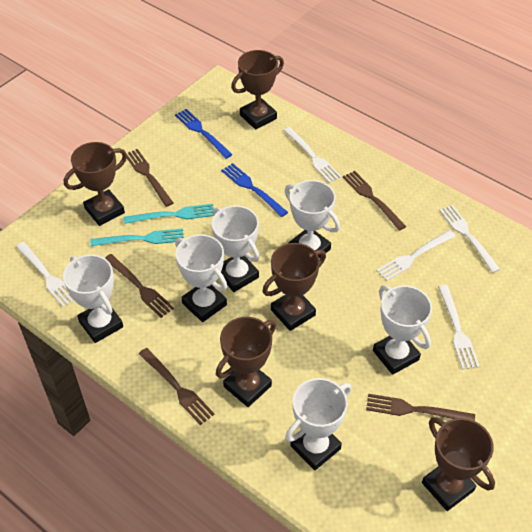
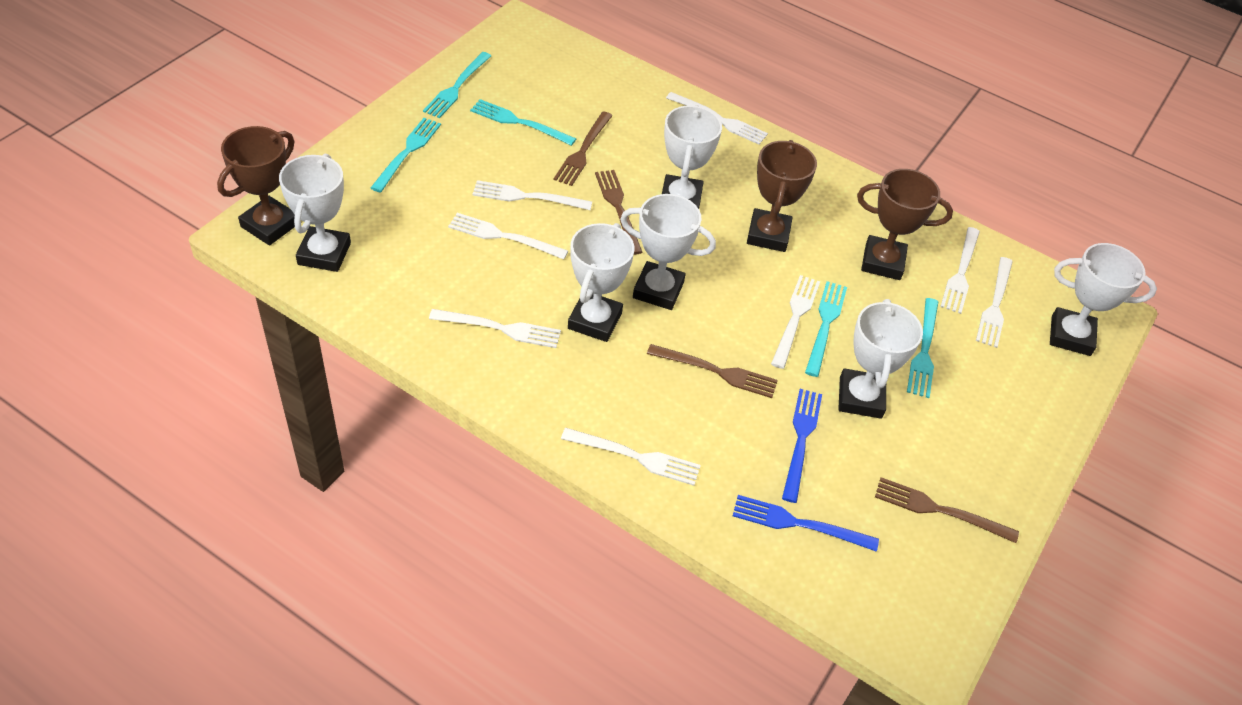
brown fork: [105,254,174,318] [126,149,173,207] [139,348,215,425] [343,171,406,231] [366,394,475,421] = 5 -> [554,112,613,186] [595,170,642,255] [647,344,778,398] [875,477,1019,543] = 4
brown trophy: [64,142,127,226] [216,317,276,407] [231,50,284,130] [262,243,326,331] [422,417,495,511] = 5 -> [217,126,295,245] [747,140,817,252] [857,169,953,280] = 3
turquoise fork: [91,228,184,246] [124,204,214,224] = 2 -> [371,118,441,192] [423,52,491,118] [470,99,576,146] [805,281,847,377] [907,298,938,398] = 5
white fork: [16,242,73,307] [283,127,342,183] [376,230,455,281] [438,285,480,370] [439,205,500,273] = 5 -> [429,309,561,348] [448,213,568,259] [472,180,592,210] [561,428,701,486] [666,92,768,145] [771,275,820,369] [940,227,980,314] [976,257,1013,348] = 8

